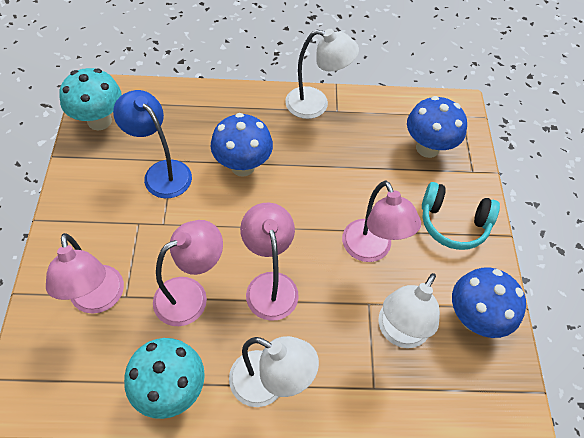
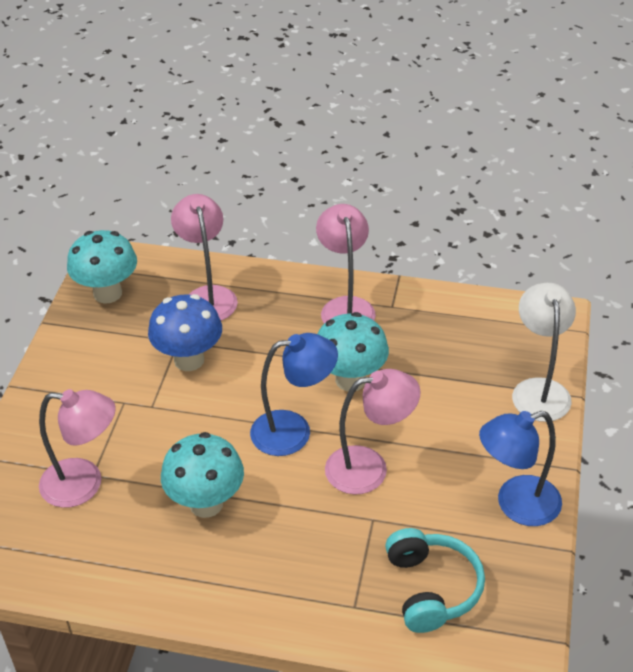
blue lamp: [113,90,192,198] = 1 -> [250,333,338,456] [479,411,562,526] = 2
blue mushroom: [211,113,273,177] [407,96,467,158] [452,267,526,338] = 3 -> [148,294,222,371] = 1
turquoise mushroom: [59,68,122,130] [124,338,205,419] = 2 -> [67,230,137,304] [161,432,244,518] [318,312,389,391] = 3
white lamp: [229,336,319,407] [285,29,359,119] [378,273,440,348] = 3 -> [512,283,576,422] = 1

